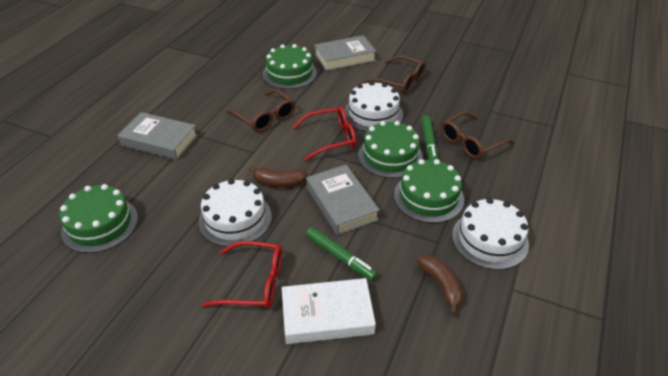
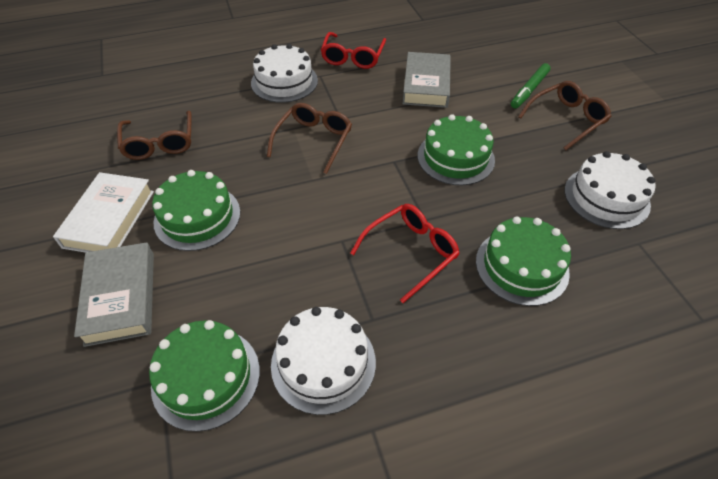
brown banana: [248,166,308,187] [417,255,464,315] = 2 -> none = 0
green marker: [306,227,378,281] [421,116,438,160] = 2 -> [511,63,551,108] = 1
grey book: [117,112,198,160] [306,165,380,235] [314,35,376,71] = 3 -> [74,242,154,347] [403,52,451,108] = 2

